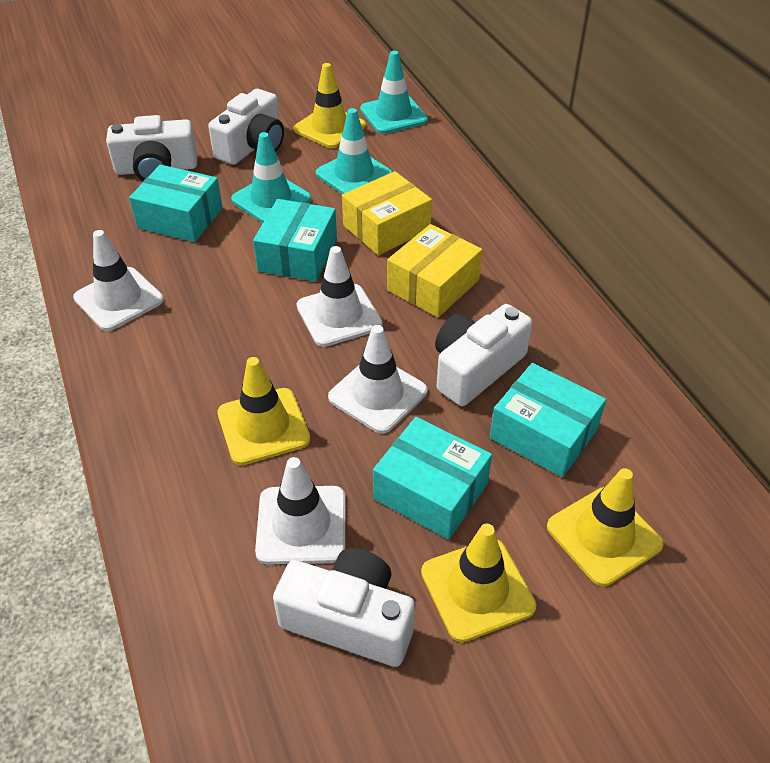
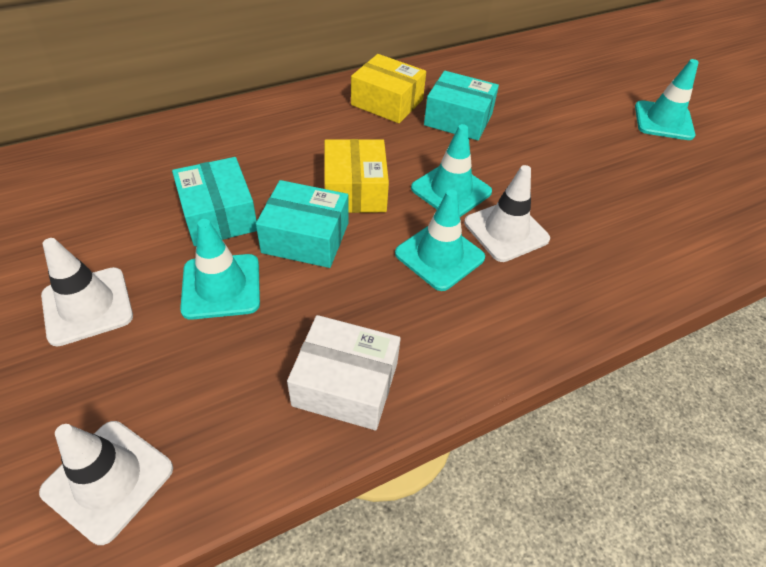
turquoise box: [129,165,223,242] [253,199,337,282] [373,417,492,540] [490,363,606,477] = 4 -> [172,157,257,246] [256,180,348,268] [424,71,499,141] = 3
turquoise traffic cone: [231,132,311,223] [316,108,392,194] [360,51,428,134] = 3 -> [180,219,260,320] [395,189,485,291] [411,124,492,217] [635,59,699,140] = 4
white box: none = 0 -> [287,315,401,430] = 1
white camera: [106,115,197,181] [208,89,284,165] [273,548,415,667] [435,304,532,406] = 4 -> none = 0
white traffic cone: [73,230,164,331] [255,457,345,564] [297,246,382,347] [328,325,428,434] = 4 -> [39,421,173,545] [41,238,133,347] [464,165,550,262] = 3
yellow traffic cone: [217,357,310,465] [293,63,366,148] [421,524,536,642] [547,468,663,586] = 4 -> none = 0

